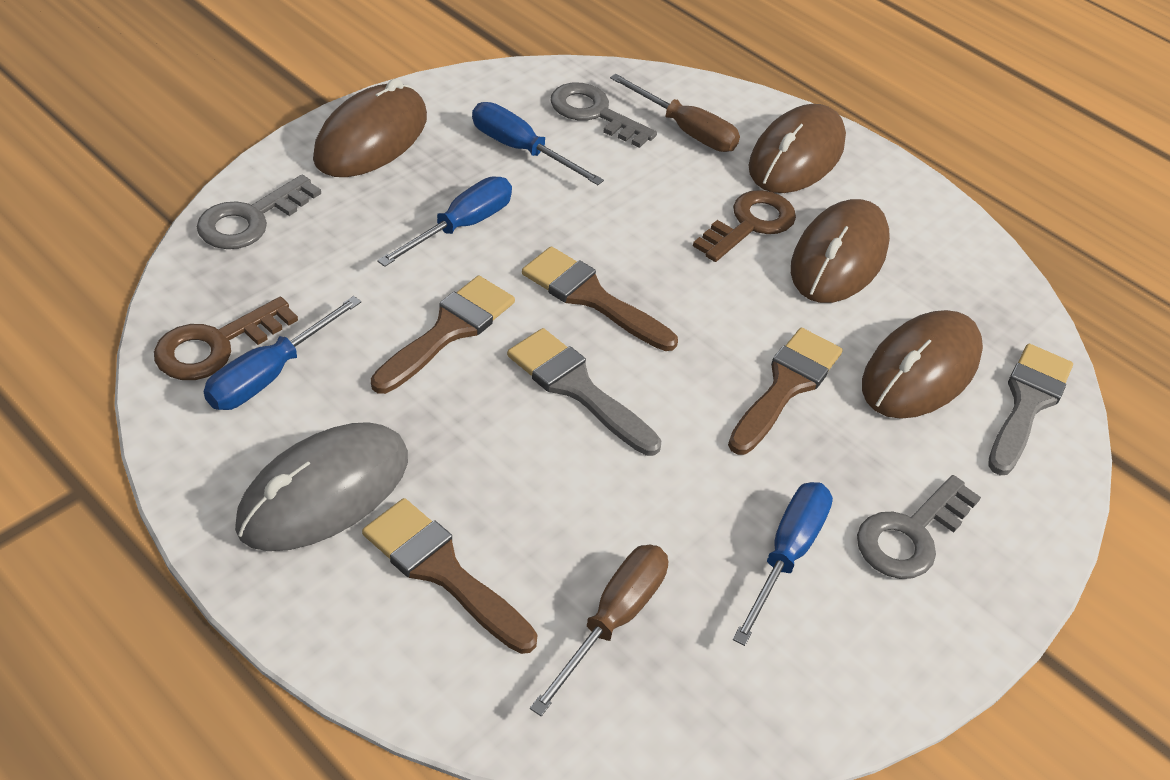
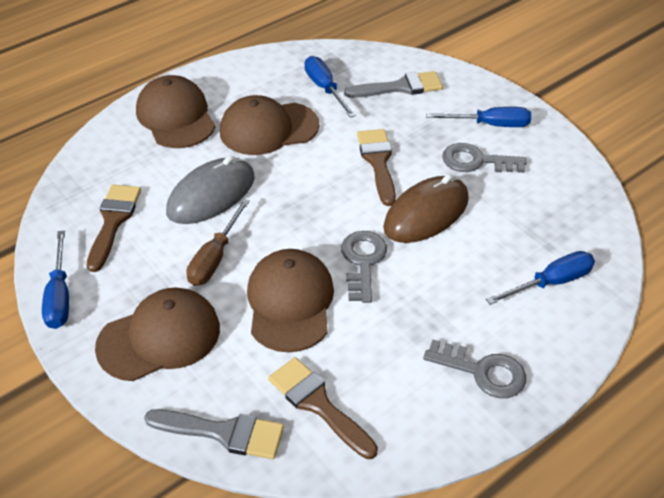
brown brush: [362,498,538,654] [371,276,515,394] [522,246,678,351] [728,328,843,455] = 4 -> [87,185,141,272] [268,357,378,459] [357,129,396,206] = 3
brown cap: none = 0 -> [95,288,220,381] [136,75,216,148] [220,95,319,155] [247,249,334,353] = 4
brown key: [154,297,298,380] [693,190,796,262] = 2 -> none = 0
brown mouse: [313,78,427,177] [748,104,846,193] [791,199,890,303] [862,310,983,419] = 4 -> [383,174,469,243] = 1
brown screwdriver: [530,545,668,716] [610,74,740,152] = 2 -> [186,199,250,286] = 1

